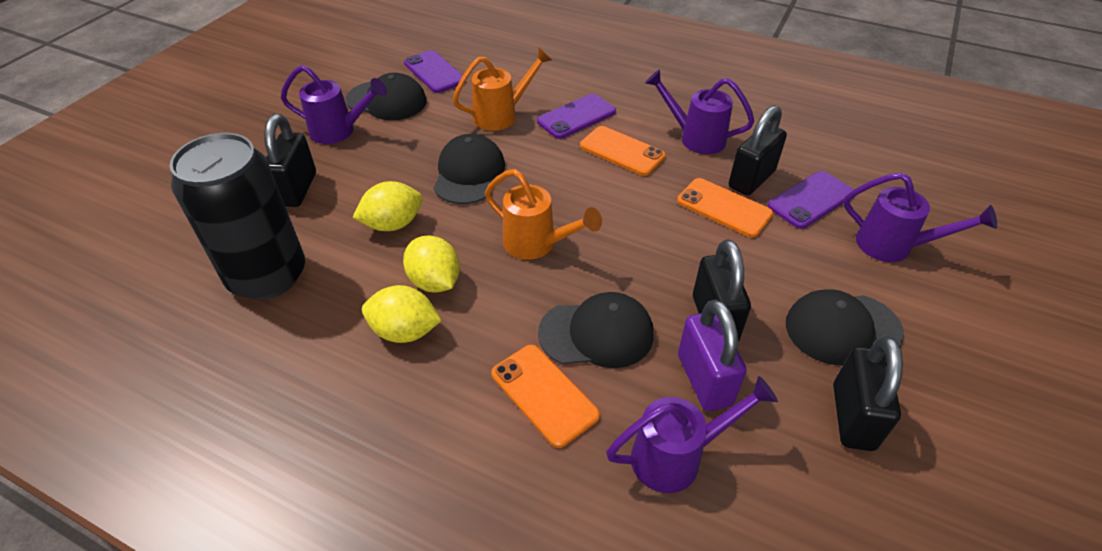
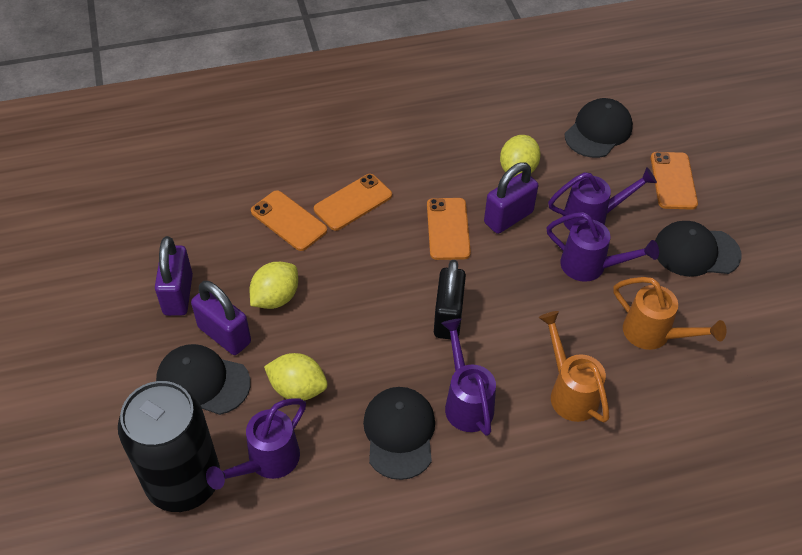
black padlock: [264,114,316,207] [693,239,751,342] [729,105,787,196] [833,336,903,451] = 4 -> [434,260,466,339] = 1
orange phone: [491,345,600,448] [580,126,666,176] [677,178,773,237] = 3 -> [251,190,327,251] [314,174,392,231] [427,198,471,260] [651,152,698,210] = 4
purple padlock: [678,299,747,411] = 1 -> [155,236,193,316] [191,281,251,355] [484,162,538,234] = 3
purple phone: [404,50,466,93] [537,94,616,139] [767,171,854,229] = 3 -> none = 0

